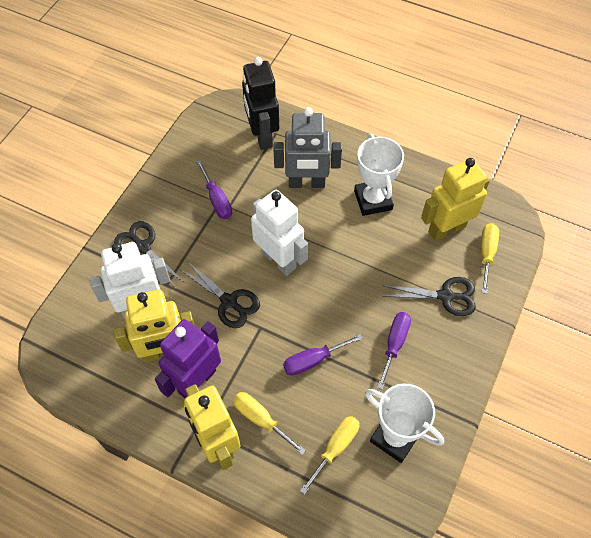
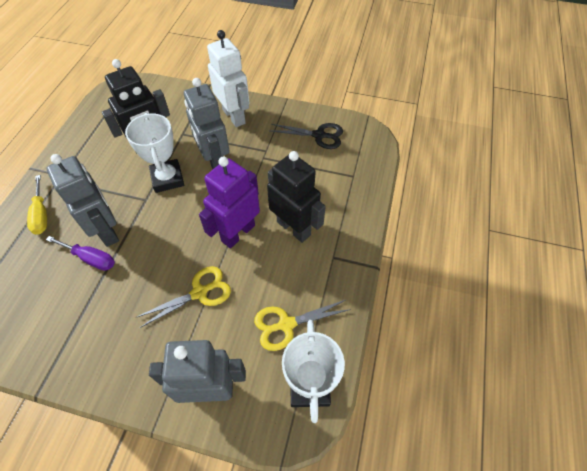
black robot: [242,57,279,150] = 1 -> [102,59,170,138] [267,151,326,243] = 2
black scissors: [114,221,185,290] [179,262,260,328] [383,277,476,316] = 3 -> [271,123,343,149] = 1
grey robot: [274,107,342,188] = 1 -> [46,154,119,247] [149,340,246,403] [184,78,230,169] = 3
purple screwdriver: [196,160,232,219] [283,334,363,375] [377,312,411,389] = 3 -> [46,236,115,271] = 1
white robot: [89,242,170,319] [251,190,308,276] = 2 -> [207,30,250,127] = 1
yellow robot: [113,290,195,362] [184,384,241,470] [421,158,490,241] = 3 -> none = 0
yellow scissors: none = 0 -> [137,266,231,328] [254,299,351,351] = 2
yellow screwdriver: [233,392,306,455] [300,416,359,495] [481,223,499,294] = 3 -> [27,175,47,235] = 1

